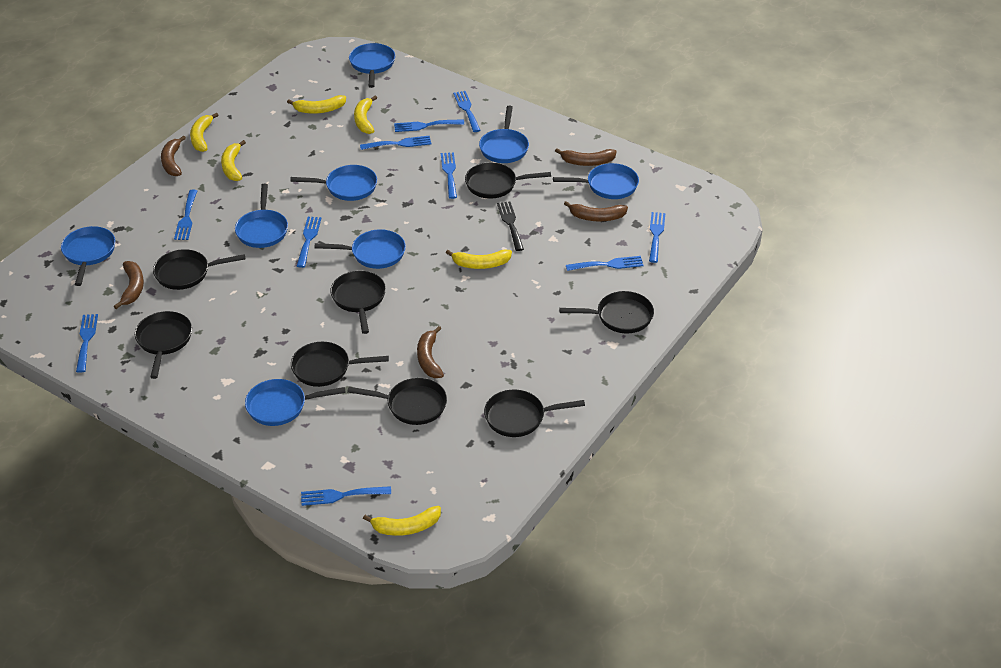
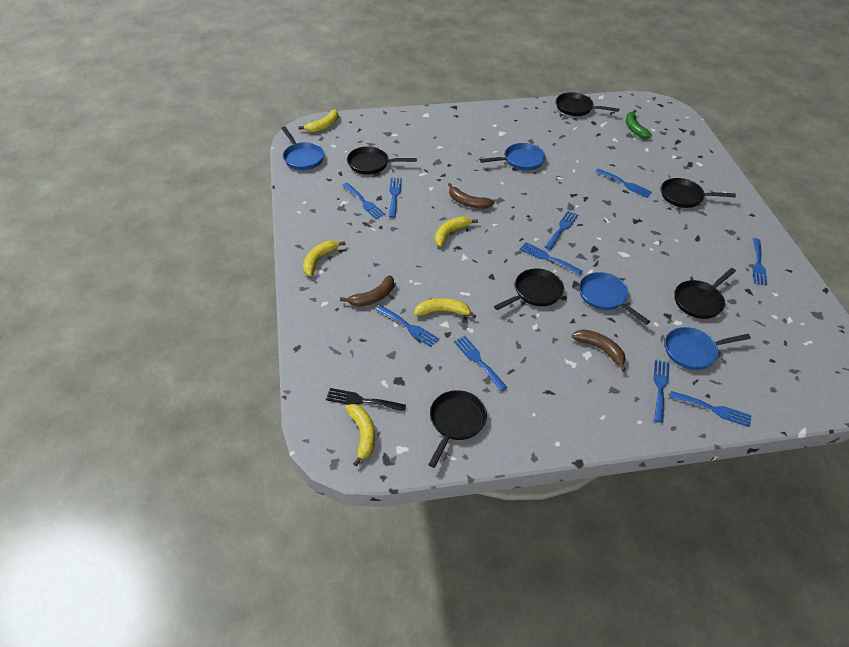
black pan: [135,311,192,379] [153,249,245,290] [291,342,389,387] [330,271,386,334] [347,378,447,425] [465,163,551,199] [484,390,585,437] [559,291,654,333] = 8 -> [347,146,417,175] [428,390,487,468] [494,269,564,310] [556,92,619,116] [661,178,736,208] [675,268,736,319] = 6
blue pan: [61,226,115,286] [235,183,288,248] [245,379,346,426] [290,165,377,201] [315,229,406,269] [349,43,395,88] [479,106,529,163] [553,163,639,199] = 8 -> [281,127,324,170] [480,143,546,170] [579,272,650,325] [665,327,751,370] = 4
brown banana: [114,261,144,309] [161,135,186,176] [417,326,444,378] [555,148,617,166] [564,201,628,221] = 5 -> [340,275,394,307] [448,183,495,209] [572,330,626,372] = 3
green banana: none = 0 -> [626,110,652,139] = 1
yellow banana: [190,113,219,152] [221,140,246,181] [287,95,346,114] [354,96,377,134] [363,506,441,536] [446,250,512,269] = 6 -> [298,109,338,132] [303,241,346,276] [345,404,375,466] [414,298,476,319] [435,216,478,246] = 5

